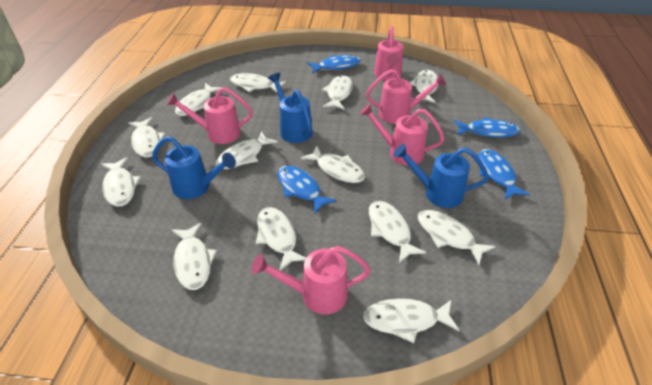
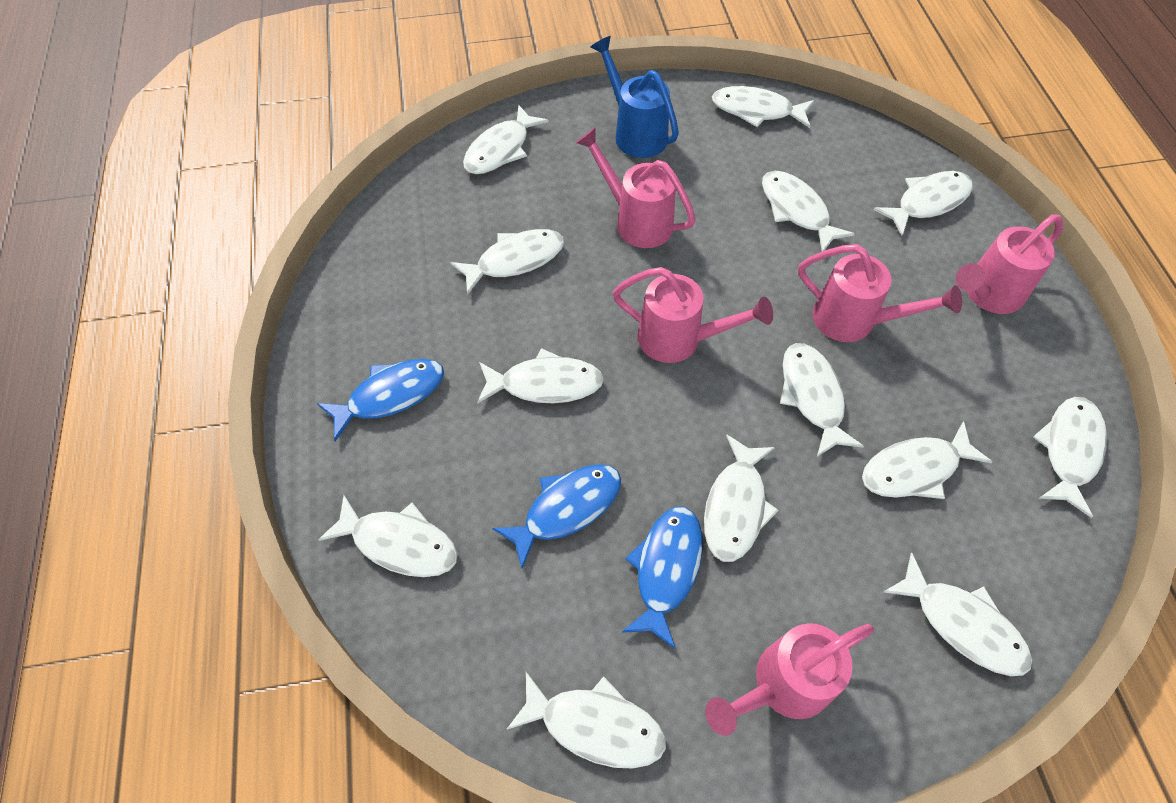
blue fish: [277,166,337,214] [307,55,361,73] [454,117,520,138] [478,149,530,200] = 4 -> [317,359,444,441] [492,464,621,569] [622,507,703,649] = 3
blue watering can: [152,136,236,199] [268,73,312,143] [393,144,489,208] = 3 -> [591,36,679,158] = 1

